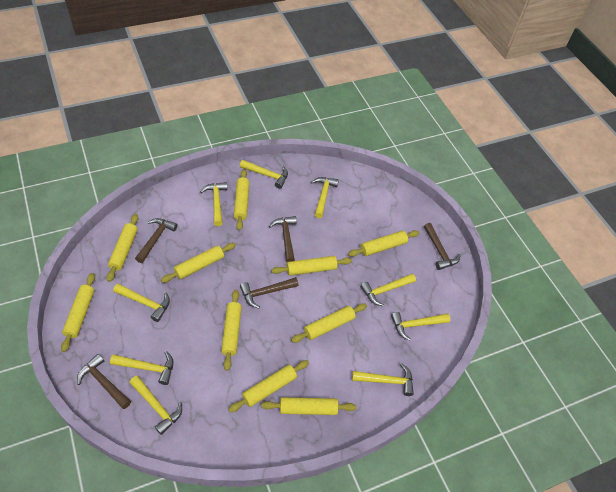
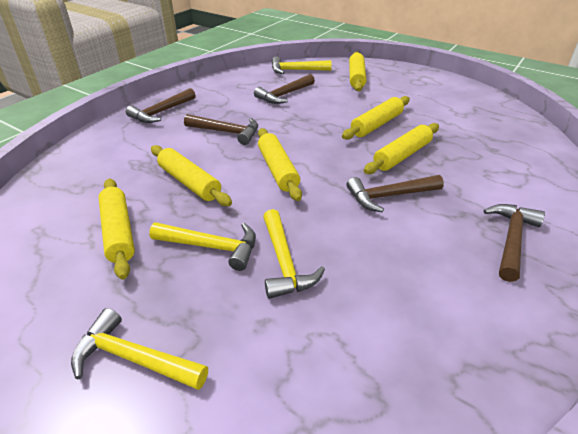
yellow hammer: [110,351,174,385] [113,284,170,322] [130,376,182,435] [200,182,228,226] [240,160,288,189] [311,177,339,218] [352,363,414,396] [360,273,416,306] [391,312,450,341] = 9 -> [71,308,208,390] [149,222,256,271] [263,209,325,299] [272,56,332,74] = 4
yellow rolling pin: [61,273,95,352] [107,214,138,282] [161,243,236,283] [221,290,242,371] [228,360,309,412] [234,169,250,230] [261,397,357,415] [271,256,352,276] [291,303,367,343] [348,230,419,257] = 10 -> [98,178,135,280] [151,145,232,206] [258,128,302,201] [342,96,410,140] [349,52,366,91] [364,123,439,174] = 6

